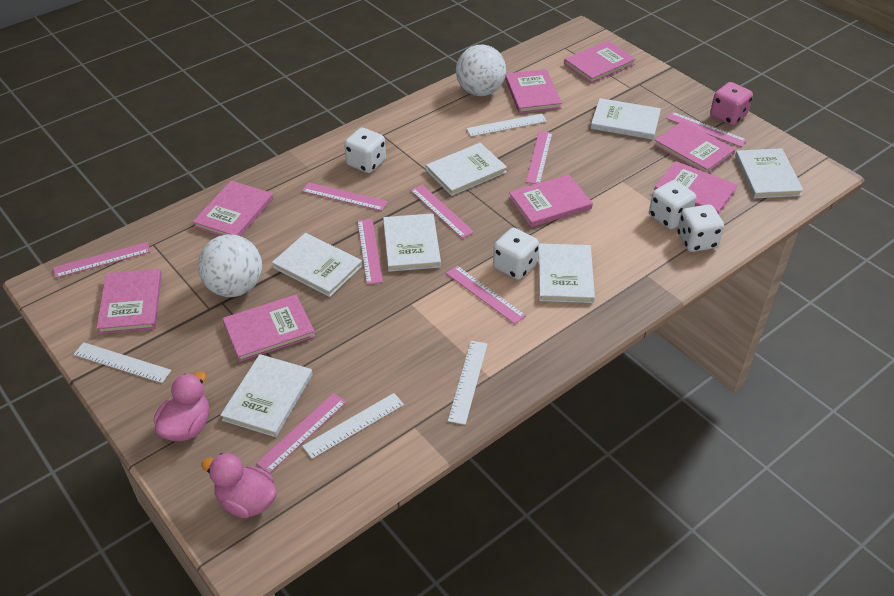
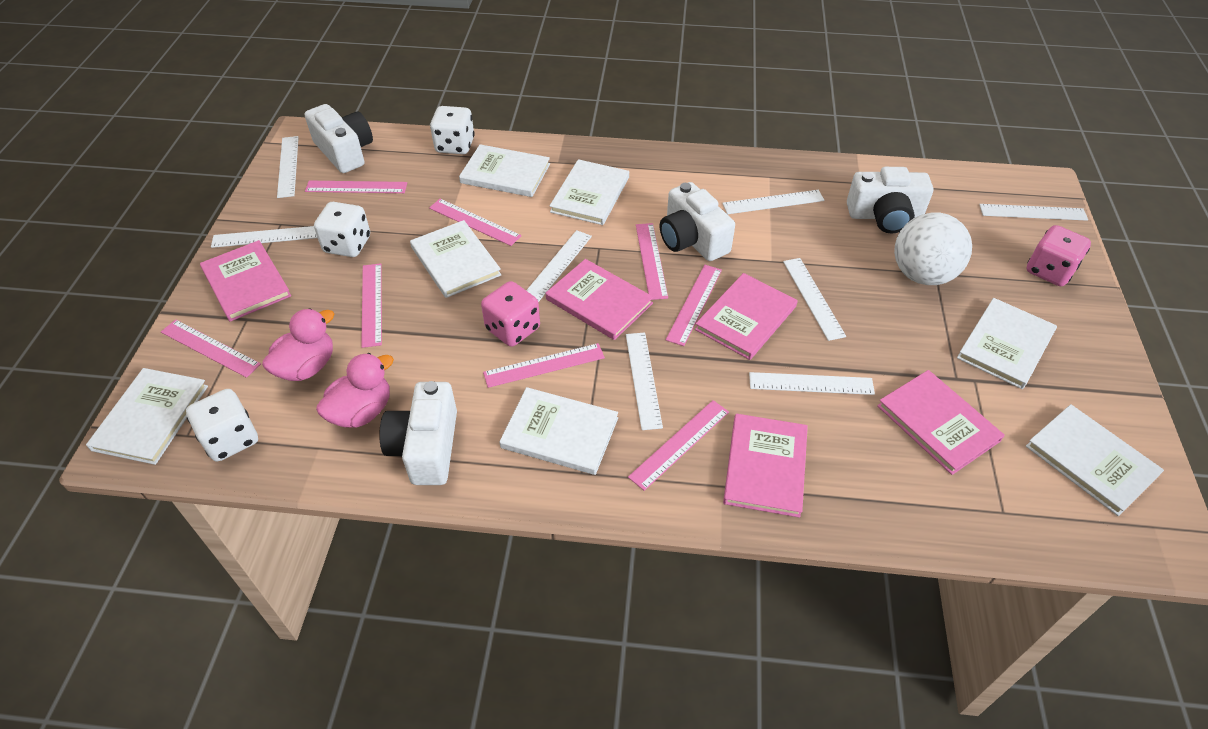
pink book: [96,269,162,334] [192,181,273,236] [222,295,315,362] [505,69,562,113] [509,174,593,227] [564,41,636,83] [654,121,735,173] [654,161,738,214] = 8 -> [200,240,291,322] [546,259,653,340] [695,273,798,360] [723,414,808,518] [877,370,1005,475] = 5
pink dice: [710,82,753,126] = 1 -> [481,281,540,347] [1026,225,1091,286] = 2
white ball: [198,234,262,297] [456,45,506,96] = 2 -> [894,213,972,285] = 1
white camera: none = 0 -> [305,104,373,173] [379,381,457,485] [660,182,735,261] [847,167,933,234] = 4
white dice: [344,127,386,173] [493,228,539,280] [649,180,696,229] [677,205,724,252] = 4 -> [186,389,258,462] [314,202,370,257] [430,106,475,154] = 3
white ruler: [73,342,172,383] [302,393,404,459] [448,341,488,425] [466,114,547,137] = 4 -> [211,226,317,248] [277,136,299,198] [526,230,592,302] [626,332,663,430] [722,190,824,214] [749,372,875,395] [783,258,846,341] [979,204,1088,221] = 8

